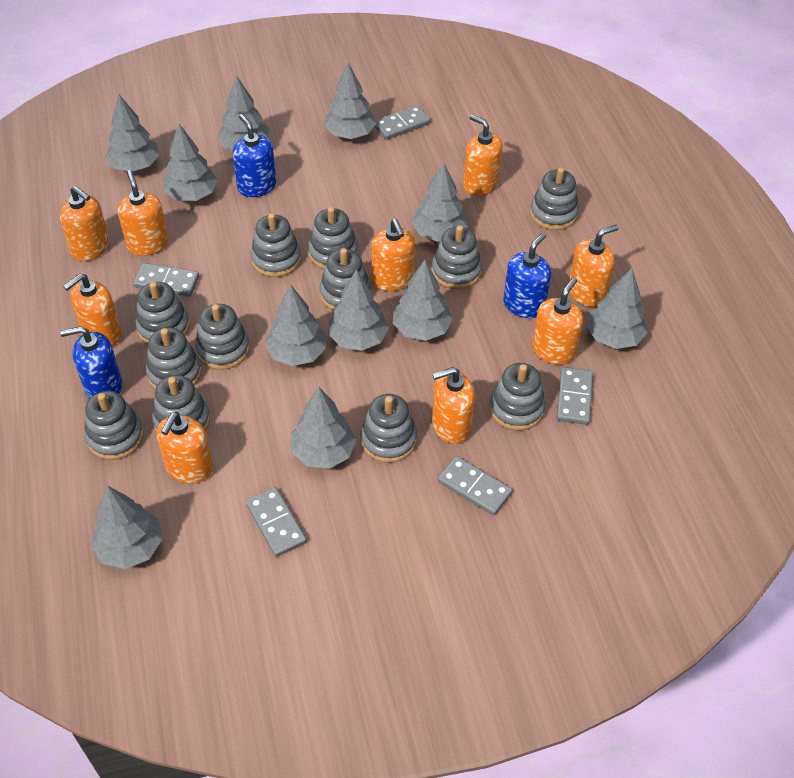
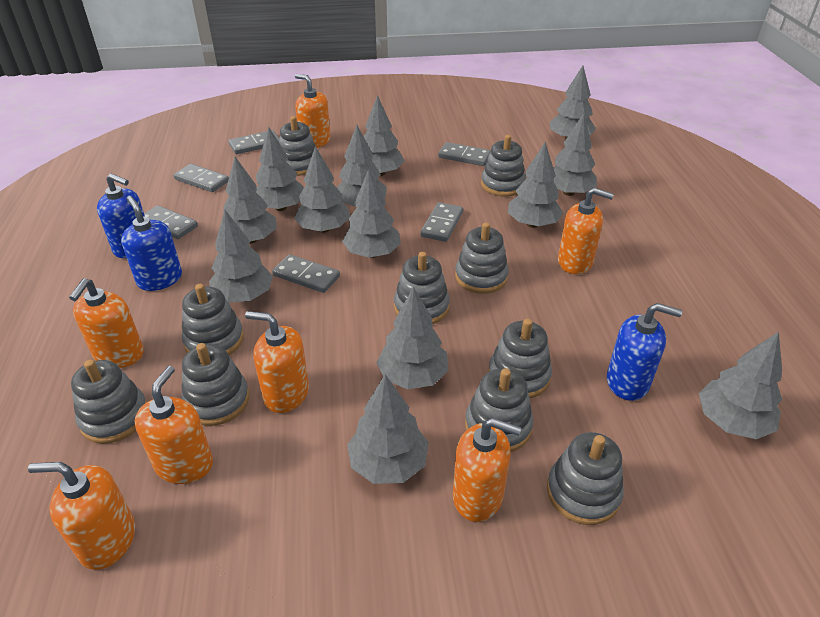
grey domino: [133,263,199,297] [246,487,307,557] [374,105,431,140] [438,456,513,515] [557,367,593,425] = 5 -> [144,205,198,239] [173,164,229,192] [228,130,279,154] [272,254,340,293] [420,202,463,242] [438,142,491,166] = 6
grey stacking toy: [84,391,144,460] [135,282,190,344] [146,327,202,390] [152,375,210,432] [195,304,250,370] [251,213,301,277] [308,207,358,269] [320,248,371,311] [360,394,417,463] [432,225,482,289] [489,363,546,431] [530,167,579,230] = 12 -> [71,360,147,444] [181,343,249,426] [182,284,244,355] [279,116,316,176] [394,252,450,324] [455,222,509,294] [465,368,533,452] [481,135,526,196] [488,319,552,399] [547,432,624,525] = 10
grey tree: [91,486,163,569] [105,94,159,172] [163,124,218,201] [217,75,270,151] [265,284,326,366] [291,387,356,469] [324,63,376,139] [328,269,389,351] [393,260,453,341] [412,163,468,242] [586,268,647,349] = 11 -> [209,210,273,303] [223,157,277,244] [256,127,304,211] [294,146,350,233] [337,125,387,206] [342,169,401,258] [347,374,429,484] [364,95,405,176] [376,286,449,389] [508,142,563,228] [550,66,596,140] [553,113,597,196] [699,332,782,439] = 13
orange soap dispenser: [59,186,110,261] [63,273,121,346] [118,170,169,256] [156,412,213,484] [372,219,415,291] [432,367,475,444] [463,114,503,196] [532,277,583,365] [569,225,619,307] = 9 -> [28,462,135,570] [69,278,144,368] [134,366,213,484] [245,311,309,413] [295,74,331,148] [453,418,521,522] [558,188,614,274] = 7

